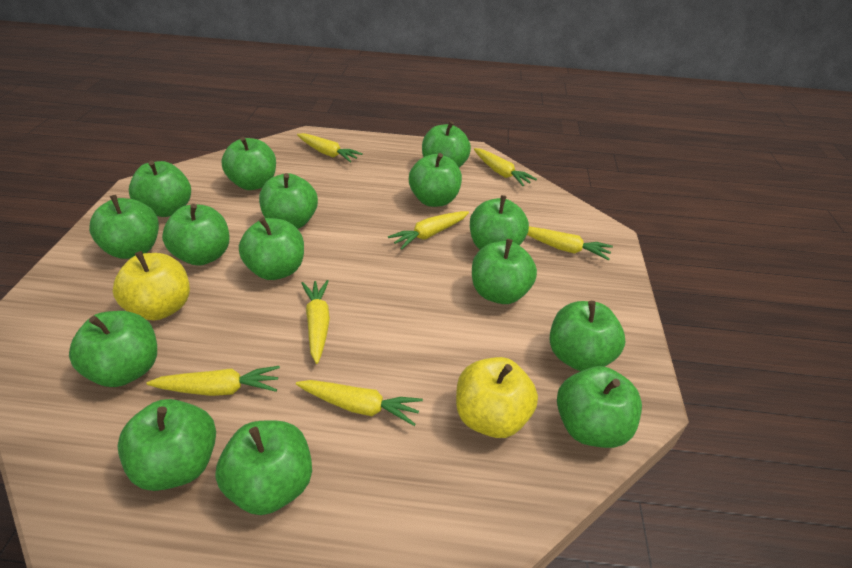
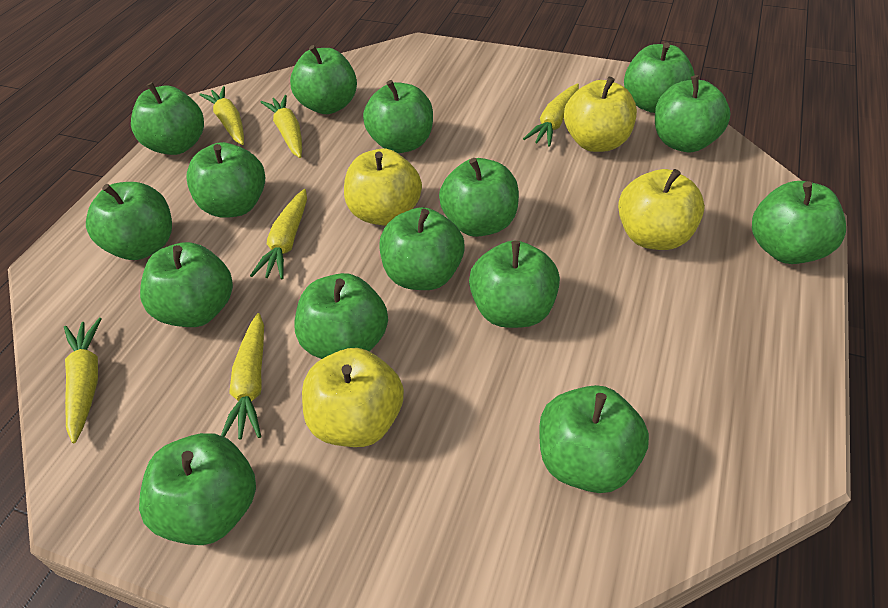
yellow apple: [113,251,190,320] [456,357,538,438] = 2 -> [302,348,404,447] [344,149,422,226] [564,77,637,152] [618,169,705,250] = 4
yellow carrot: [147,366,280,396] [296,380,423,426] [297,133,363,163] [301,280,330,364] [388,211,469,250] [474,148,537,186] [527,226,613,261] = 7 -> [64,318,102,443] [199,86,244,145] [221,313,264,440] [250,189,307,279] [261,95,302,158] [523,83,579,147] = 6

